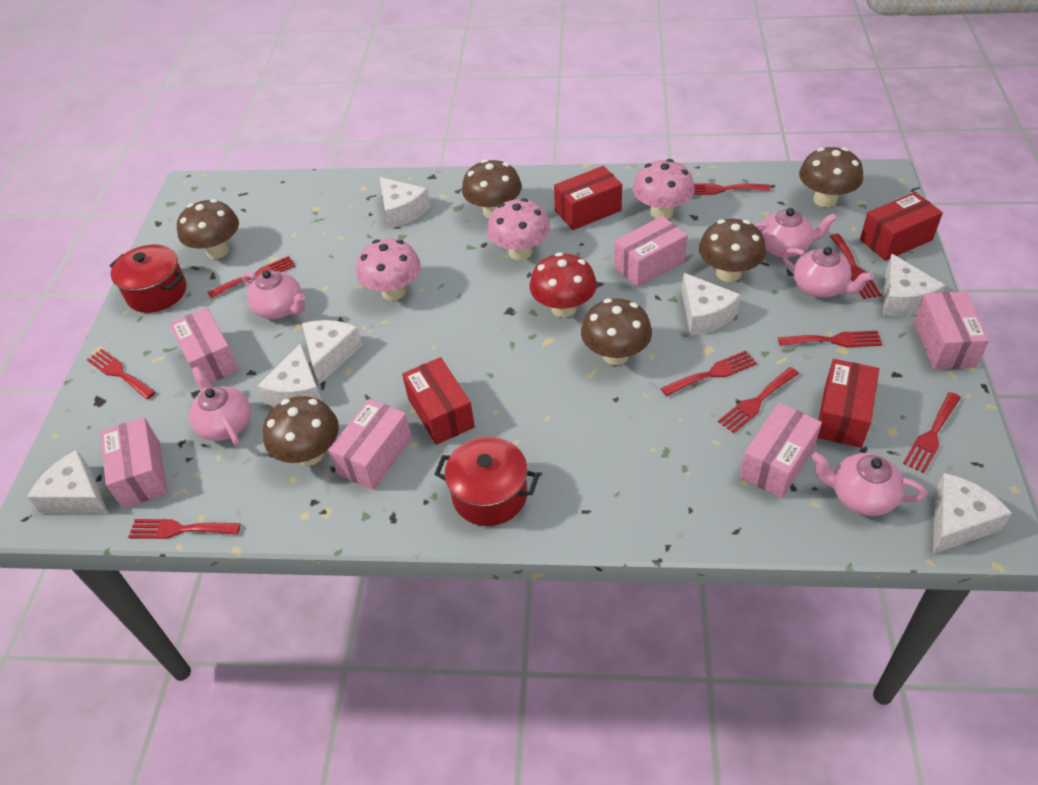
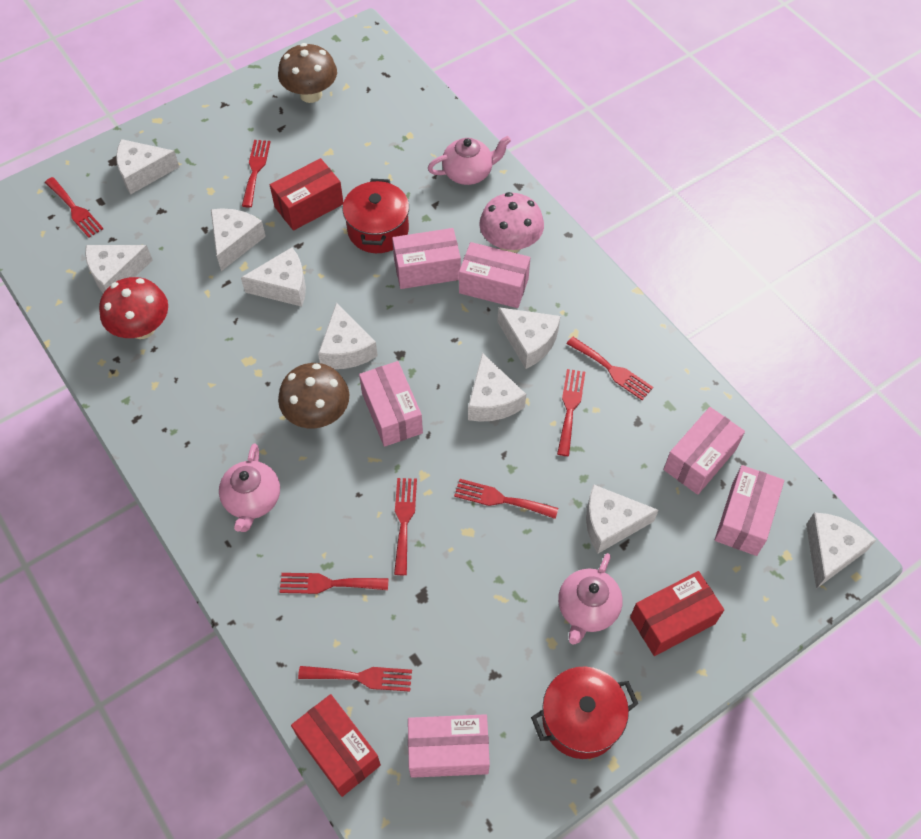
brown mushroom: [177,199,239,259] [263,396,339,466] [462,159,522,218] [581,298,652,365] [699,219,766,282] [799,147,863,207] = 6 -> [278,43,337,103] [278,363,349,428] = 2
pink mushroom: [356,238,421,301] [487,198,550,260] [633,159,695,219] = 3 -> [479,192,544,253] = 1
pink teapot: [189,366,251,446] [242,270,305,319] [753,208,837,257] [782,247,874,298] [811,452,927,516] = 5 -> [219,443,280,532] [428,136,511,185] [558,553,623,644] = 3
red box: [402,357,475,445] [554,166,622,230] [817,359,879,448] [860,192,943,261] = 4 -> [270,158,343,231] [291,694,381,797] [630,571,724,656] = 3
red fork: [87,349,156,399] [128,519,241,539] [207,256,295,298] [661,351,757,396] [693,183,770,195] [718,367,799,433] [778,331,883,347] [830,234,882,299] [903,392,961,473] = 9 -> [45,177,103,238] [242,140,271,208] [280,573,388,594] [298,666,412,692] [394,478,417,575] [454,479,558,519] [557,369,585,456] [566,337,653,400] = 8
white cheese: [27,450,109,514] [258,343,322,407] [302,320,362,385] [379,177,430,229] [682,273,741,335] [883,254,946,316] [933,473,1012,554] = 7 -> [85,245,153,293] [116,139,179,194] [211,208,266,271] [241,247,306,307] [318,303,378,369] [468,353,526,422] [497,307,560,369] [586,484,658,554] [806,513,876,589] = 9

